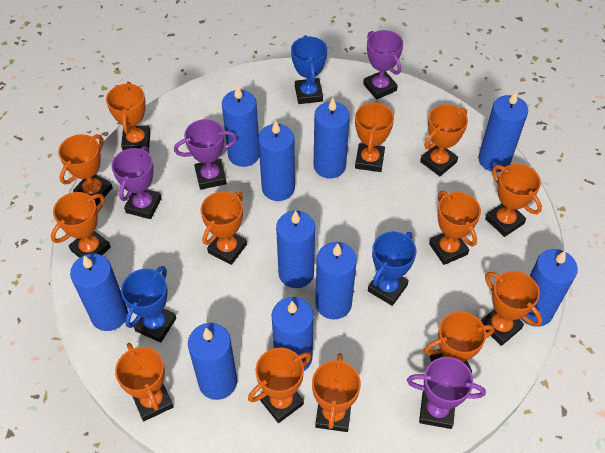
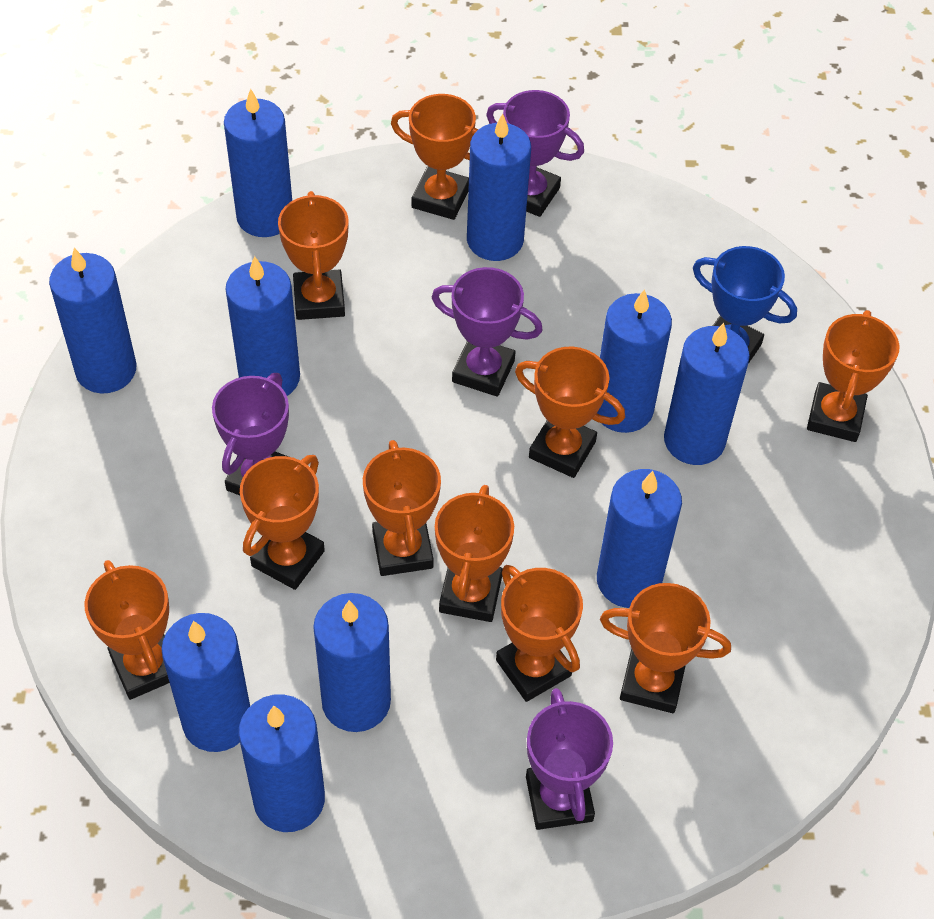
blue trophy: [121,266,176,343] [291,35,327,104] [368,232,416,306] = 3 -> [693,246,797,364] = 1
orange trophy: [51,192,111,258] [58,134,113,206] [106,82,151,150] [115,343,173,421] [201,191,247,265] [248,348,311,423] [312,353,361,432] [355,101,394,172] [420,105,468,176] [424,311,495,373] [429,191,481,265] [481,271,542,346] [485,164,542,237] = 13 -> [85,560,170,700] [240,455,325,590] [278,191,349,320] [363,440,441,576] [391,94,478,220] [435,485,514,622] [496,565,583,702] [515,347,625,478] [600,583,731,713] [807,310,900,442] = 10

